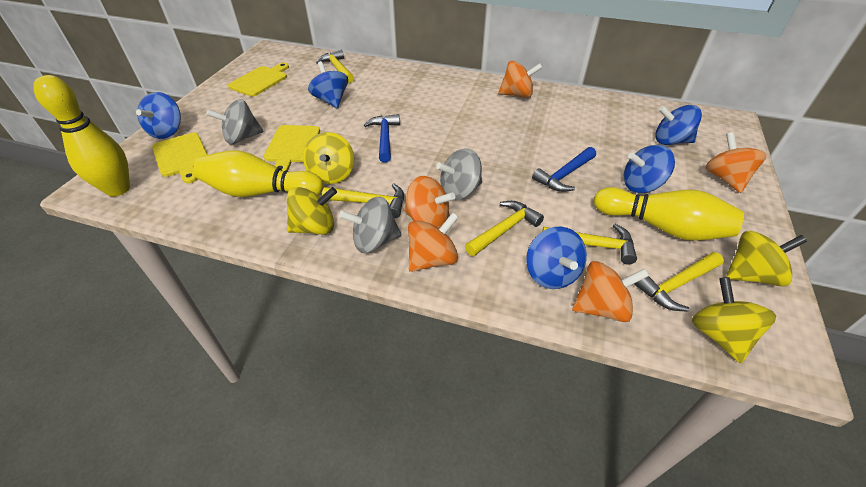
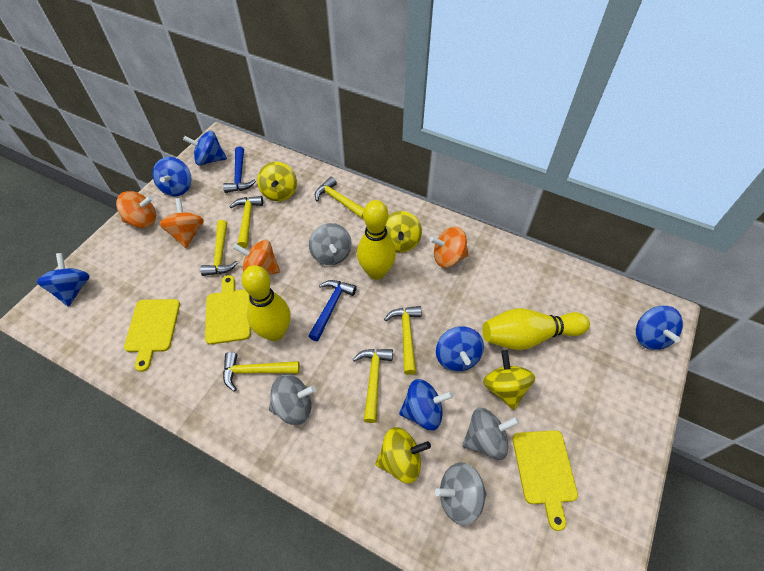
blue spinning top: [136,92,181,139] [308,61,348,108] [526,227,587,289] [624,145,675,193] [655,105,702,145] = 5 -> [37,253,89,307] [153,157,191,196] [183,131,227,166] [399,379,453,431] [436,326,484,372] [636,306,683,350] = 6
grey spinning top: [206,99,264,144] [339,197,402,253] [436,148,482,200] = 3 -> [269,374,316,425] [309,223,352,265] [435,462,487,525] [462,408,519,460] = 4
orange spinning top: [404,176,455,229] [408,213,459,272] [498,61,542,98] [572,261,649,322] [705,132,767,193] = 5 -> [116,191,156,228] [159,198,204,248] [233,240,280,274] [430,226,469,268] = 4
yellow hammer: [316,50,354,83] [322,183,404,218] [465,201,544,256] [542,224,637,265] [634,252,724,312] = 5 -> [200,220,238,276] [223,352,300,391] [229,196,263,248] [315,177,364,219] [353,349,393,423] [384,306,422,375] = 6

